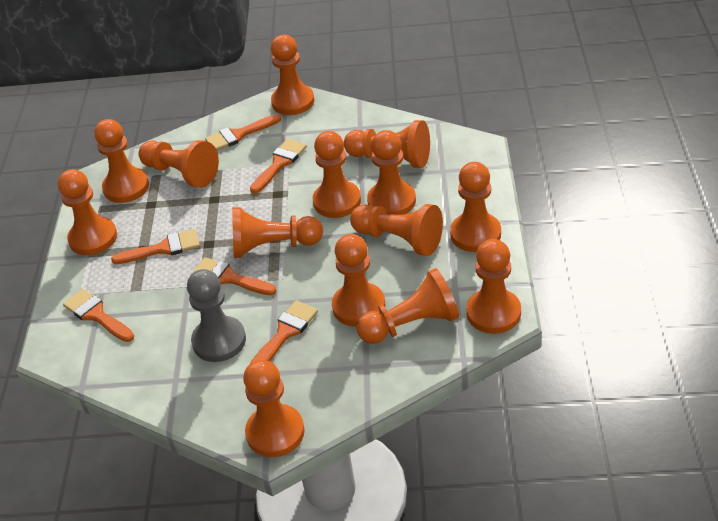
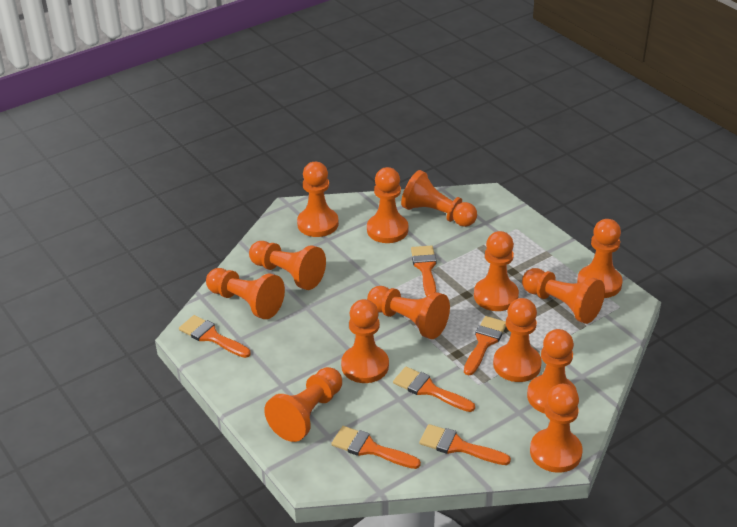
grey pawn: [187,269,246,362] = 1 -> none = 0

